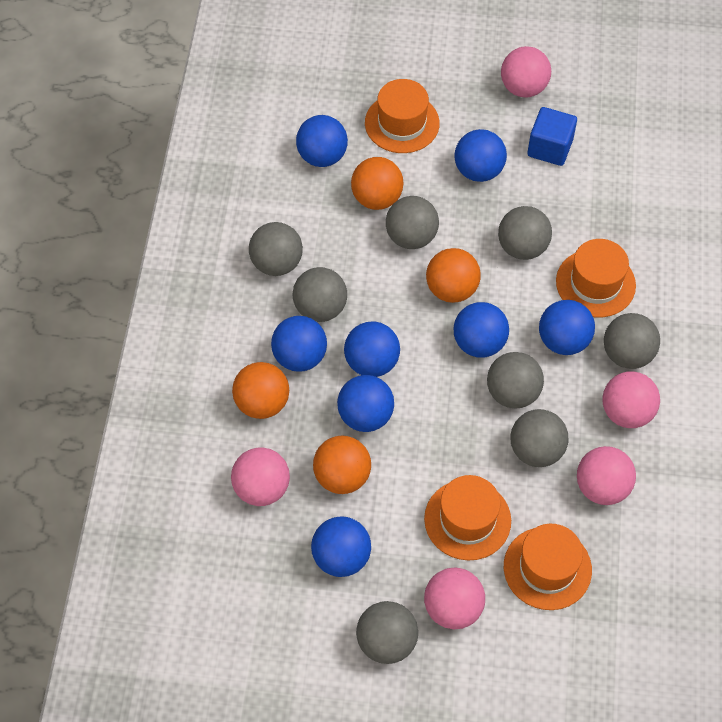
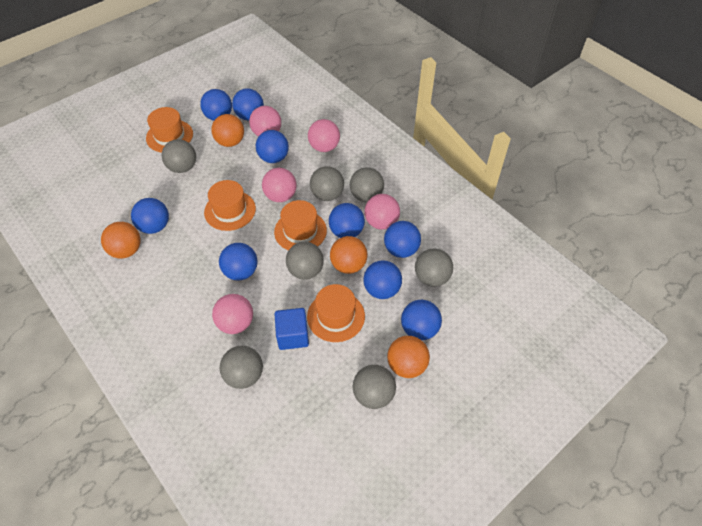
blue ball: [271,316,327,372] [296,115,348,167] [311,517,371,577] [337,375,394,432] [344,321,400,377] [454,302,509,357] [455,129,507,182] [539,300,595,355] = 8 -> [131,198,169,234] [200,89,232,121] [219,243,258,281] [232,88,264,120] [256,130,289,163] [329,203,365,238] [363,261,402,299] [384,221,421,258] [401,300,442,340] = 9
grey ball: [249,222,303,276] [293,267,347,322] [356,601,418,664] [386,196,439,249] [487,352,544,409] [498,206,552,260] [510,409,568,467] [604,313,660,369] = 8 -> [162,139,196,173] [220,345,263,389] [286,242,324,280] [310,166,344,201] [350,167,384,202] [353,365,396,409] [415,248,453,287] = 7

